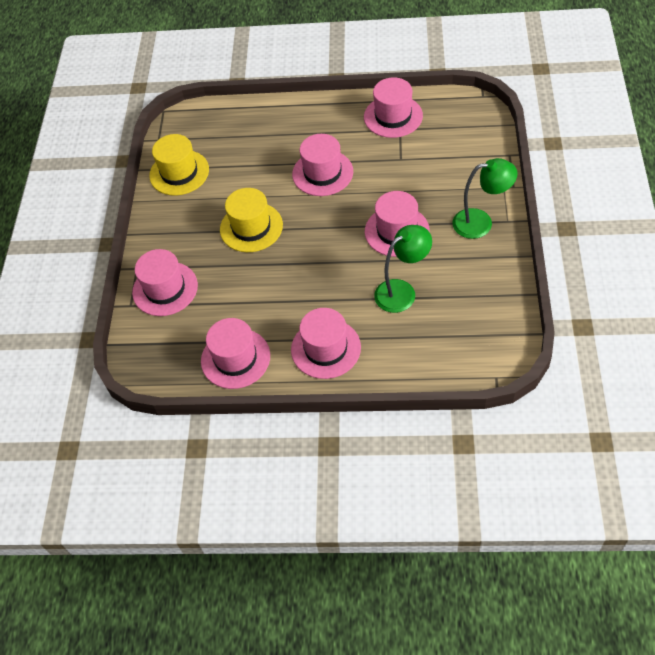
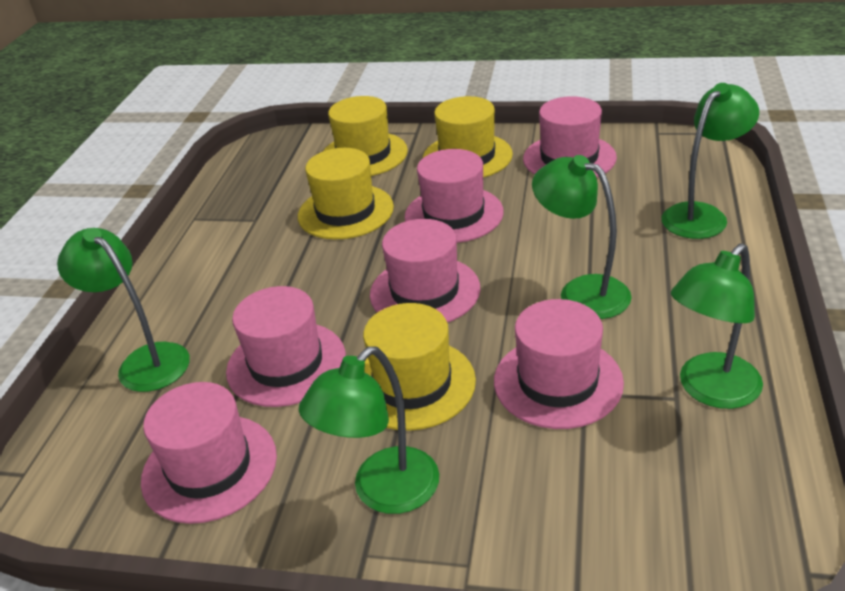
green lamp: [374,225,432,313] [452,158,518,239] = 2 -> [57,228,190,392] [299,346,439,514] [532,155,632,319] [662,83,759,239] [671,244,763,409] = 5
yellow hat: [149,134,209,196] [220,188,283,252] = 2 -> [298,148,394,240] [323,96,408,176] [363,303,476,431] [423,96,513,178] = 4

